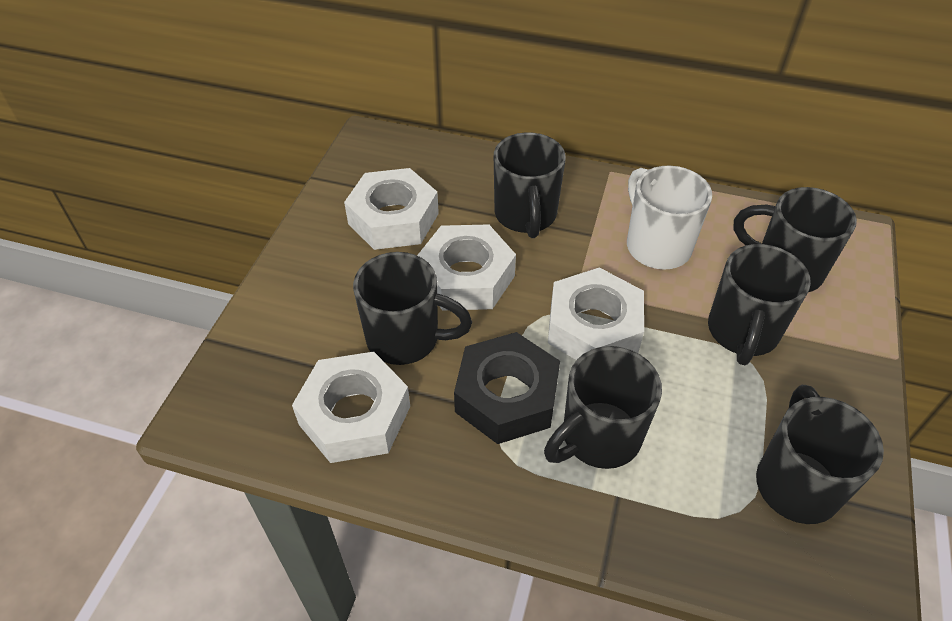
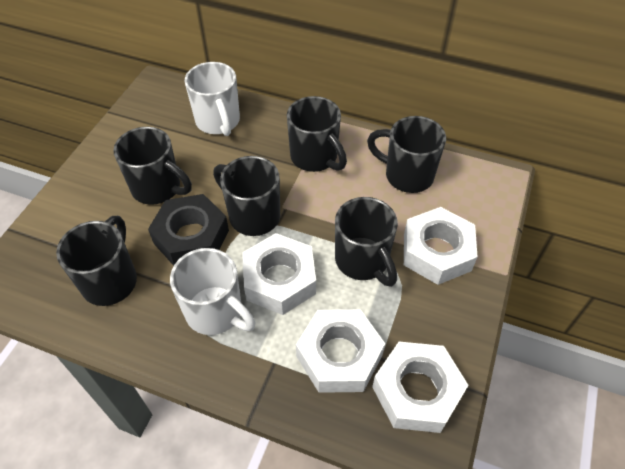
white mug: [627,166,712,270] = 1 -> [170,248,256,335] [184,62,240,136] = 2

